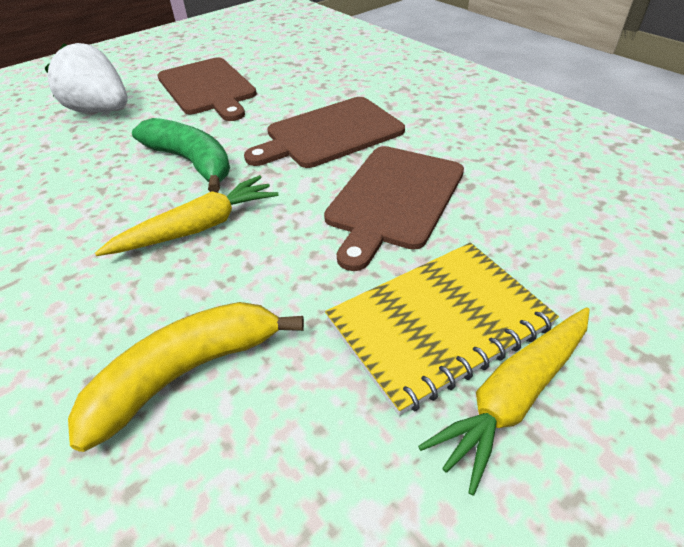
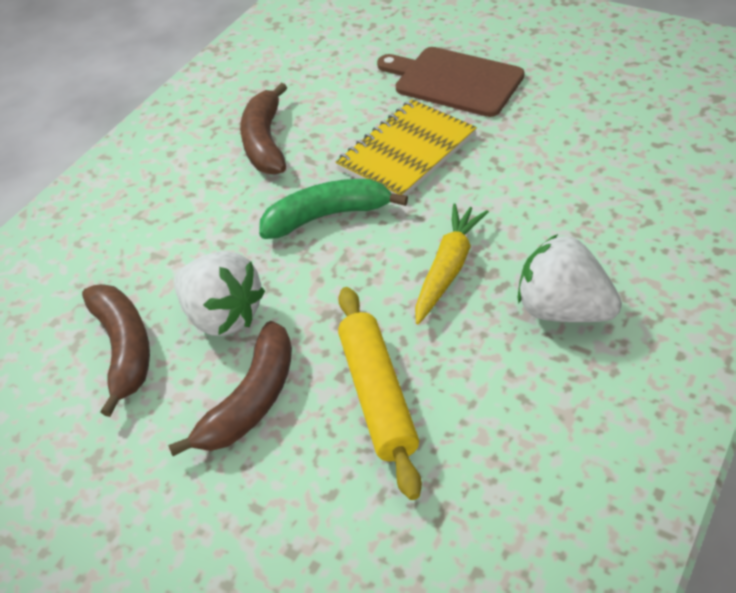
brown banana: none = 0 -> [82,284,150,417] [168,321,292,456] [240,83,287,175] = 3
brown cutting board: [158,57,257,121] [244,97,405,168] [324,146,464,271] = 3 -> [377,47,525,117] = 1
white strawberry: [44,43,127,113] = 1 -> [174,251,265,336] [518,234,622,322] = 2
yellow banana: [68,302,304,452] = 1 -> none = 0
yellow carrot: [95,175,278,256] [418,307,590,496] = 2 -> [415,204,489,324] = 1
yellow rolling pin: none = 0 -> [338,287,422,500] = 1

